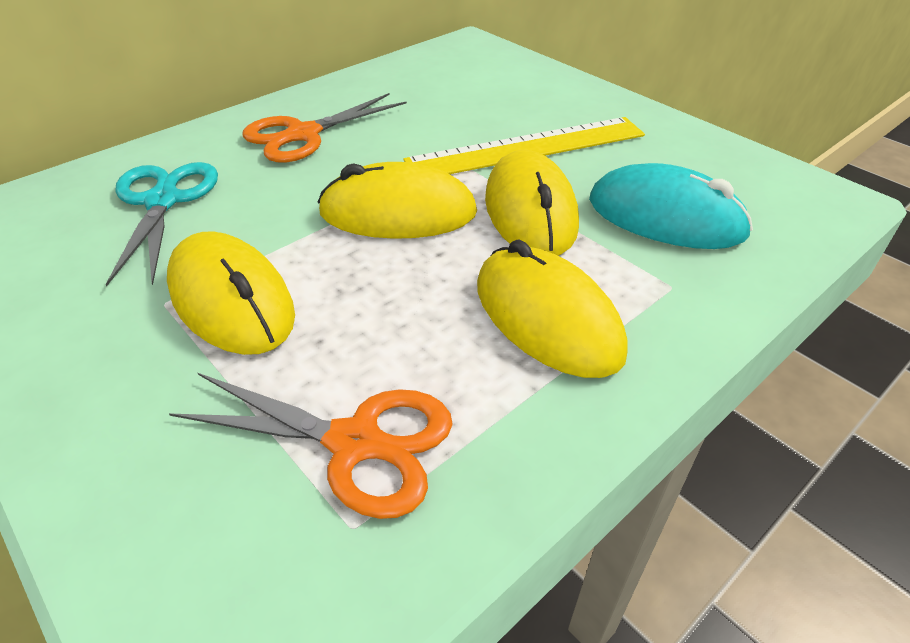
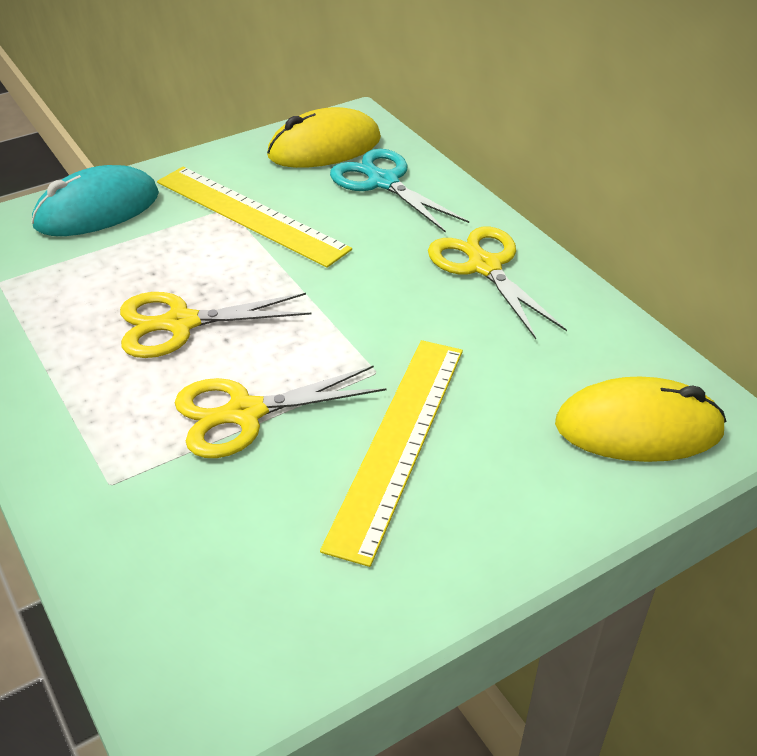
orange scissors: [169,373,453,519] [243,93,407,163] = 2 -> none = 0
yellow mouse: [167,231,295,355] [318,162,477,239] [477,240,628,378] [485,150,579,256] = 4 -> [267,107,381,168] [555,377,727,462] = 2
yellow ruler: [403,117,645,174] = 1 -> [157,167,352,268] [320,340,463,567] = 2
yellow scissors: none = 0 -> [120,292,311,358] [174,365,386,458] [428,227,567,339] = 3

